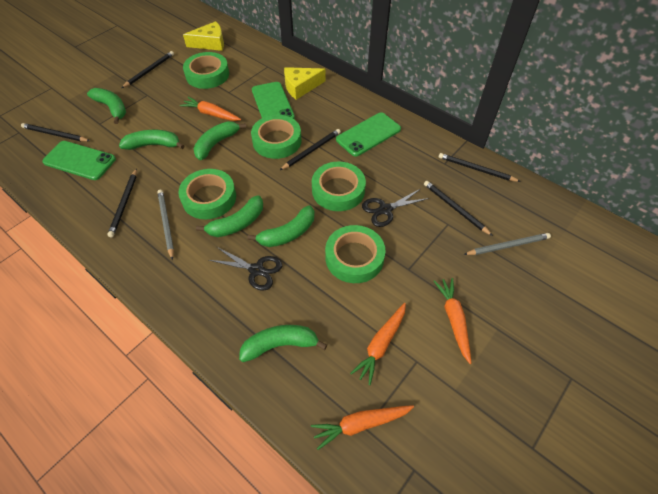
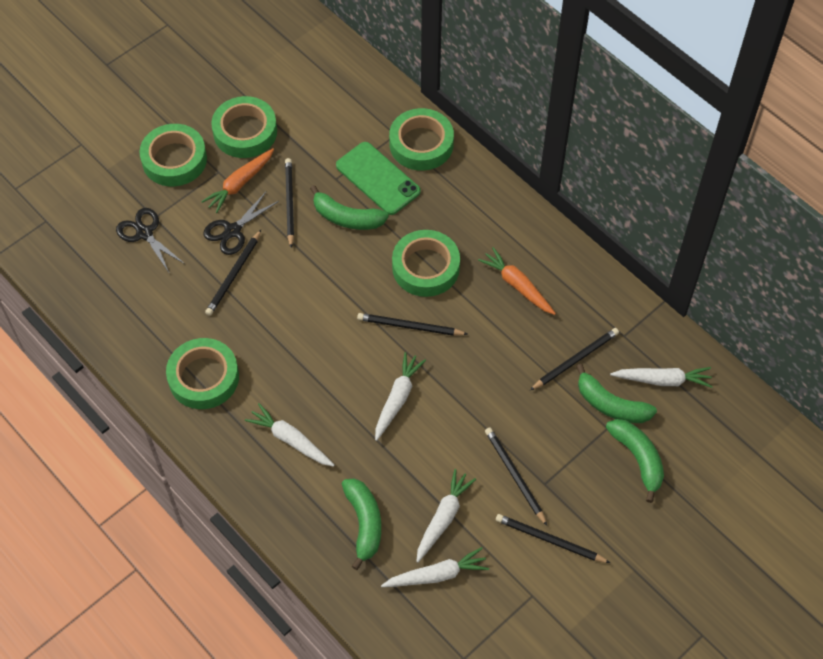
green banana: [87,88,126,124] [119,130,184,150] [194,121,247,160] [196,195,263,237] [239,325,327,362] [247,205,314,247] = 6 -> [310,185,389,230] [342,478,381,570] [576,364,657,423] [606,419,664,503] = 4
green phone: [42,141,116,180] [252,82,295,119] [336,112,401,157] = 3 -> [336,142,421,215] = 1
grey pencil: [157,190,174,260] [463,233,551,255] = 2 -> none = 0
orange carrot: [180,97,241,121] [311,405,414,450] [350,303,406,385] [434,278,472,364] = 4 -> [201,149,274,213] [478,247,556,315] = 2
white carrot: none = 0 -> [245,403,335,467] [375,352,426,441] [381,547,489,587] [416,469,476,563] [610,367,713,388] = 5
yellow cheese: [183,21,224,51] [284,67,325,100] = 2 -> none = 0

